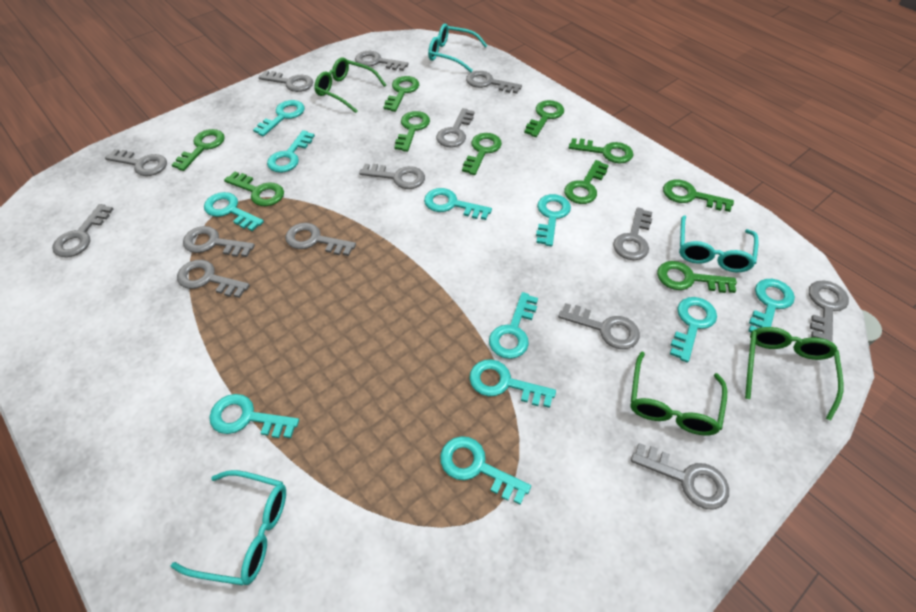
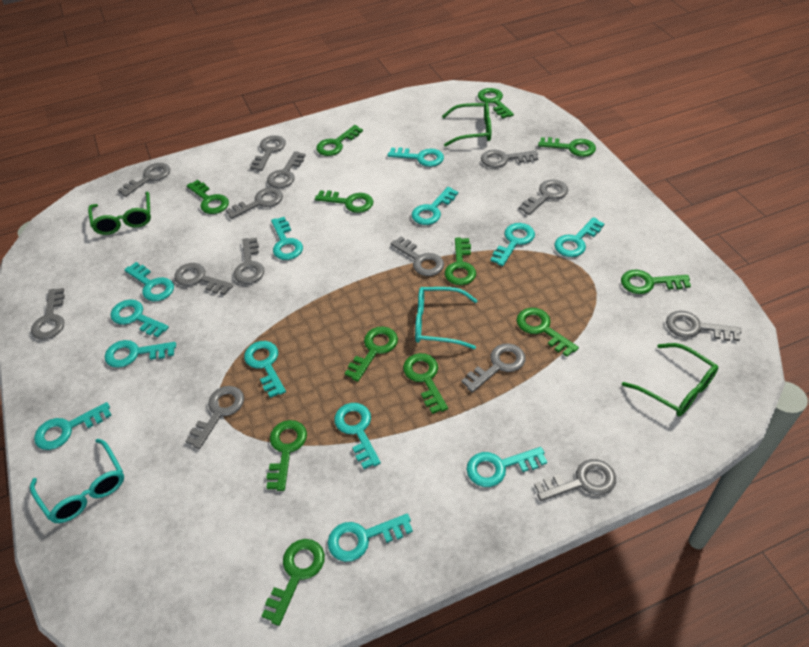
green key: [172,129,225,171] [224,171,284,206] [384,76,419,112] [394,111,430,152] [462,133,502,175] [524,100,564,137] [564,160,609,204] [569,138,633,164] [657,261,737,293] [663,180,734,212] = 10 -> [187,180,229,214] [262,539,325,626] [266,420,307,491] [315,190,373,213] [316,125,363,156] [345,326,398,382] [403,353,448,414] [445,238,476,285] [478,88,514,118] [516,308,579,357] [538,137,596,157] [621,269,691,294] = 12
turquoise glasses: [171,470,286,585] [428,23,488,72] [679,215,759,272] = 3 -> [30,438,124,523] [415,287,478,349] = 2
turquoise key: [204,192,264,231] [209,394,299,438] [253,100,305,136] [267,130,315,173] [424,188,492,220] [440,436,531,505] [469,359,556,408] [489,292,538,359] [536,194,571,246] [670,297,717,362] [748,279,795,332] = 11 -> [34,402,112,450] [105,340,176,368] [110,299,169,337] [124,262,174,301] [244,341,286,398] [271,217,303,260] [328,513,413,562] [334,403,381,469] [388,147,444,167] [411,187,458,225] [466,447,547,487] [490,223,535,266] [554,217,604,257] = 13

